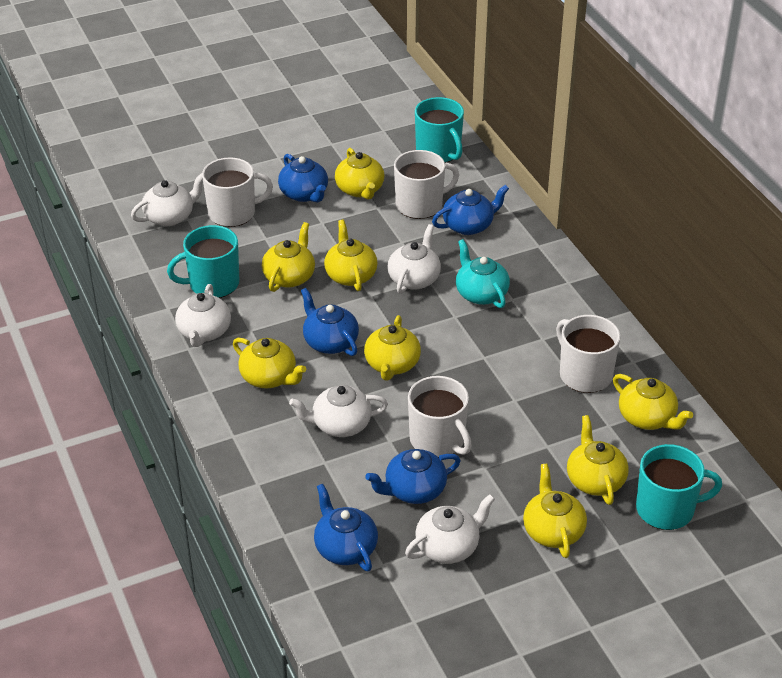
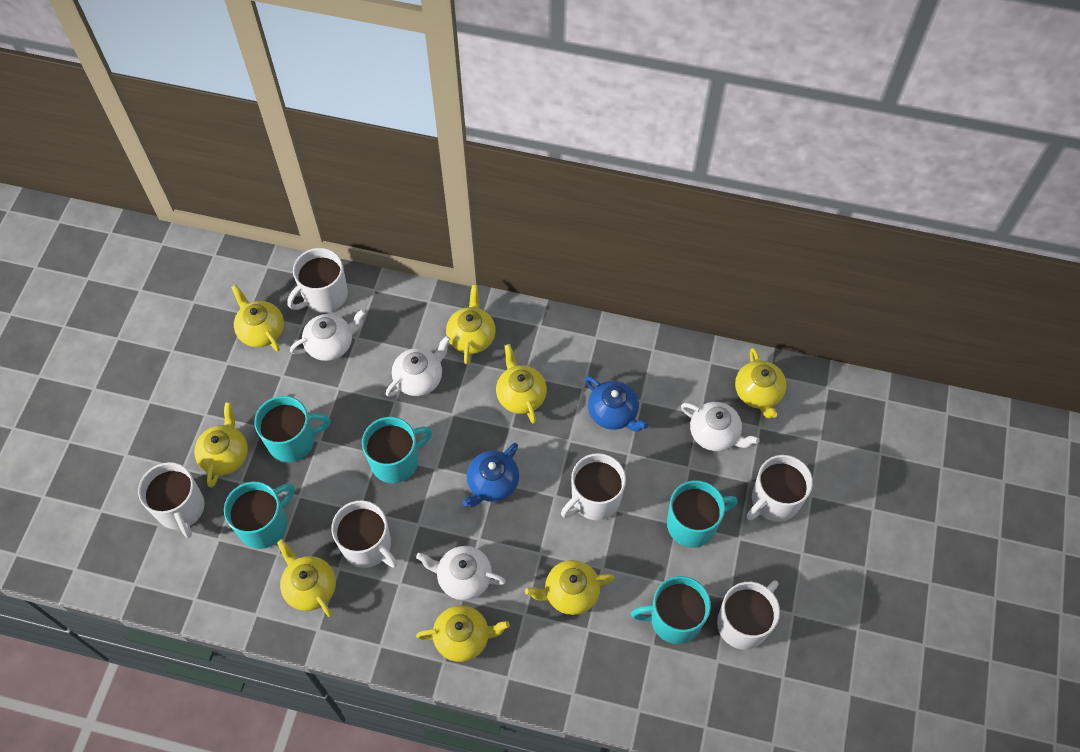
blue teapot: [278,154,328,202] [301,288,359,356] [314,484,378,572] [365,449,461,504] [432,185,509,235] = 5 -> [462,443,519,507] [585,376,648,432] = 2
turquoise mug: [167,225,239,298] [415,97,464,163] [636,444,722,530] = 3 -> [224,482,295,549] [254,396,331,462] [362,417,432,483] [631,576,711,644] [667,480,738,548] = 5
turquoise teapot: [456,239,510,308] = 1 -> none = 0
white mug: [202,157,273,227] [394,150,459,219] [408,376,472,457] [556,315,620,393] = 4 -> [138,462,204,538] [287,248,348,313] [331,500,397,568] [561,453,626,520] [717,580,780,650] [747,455,813,522] = 6
white teapot: [131,173,203,226] [175,284,231,347] [289,385,388,437] [387,224,441,294] [405,494,495,564] = 5 -> [290,309,366,361] [386,336,450,397] [416,546,506,600] [681,402,760,451] = 4

